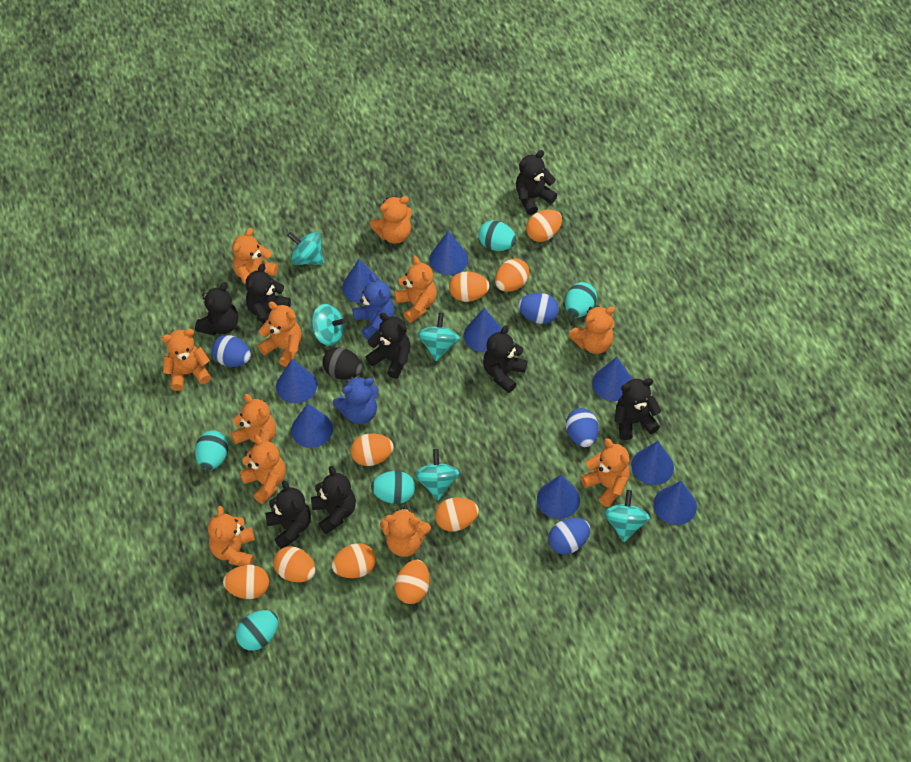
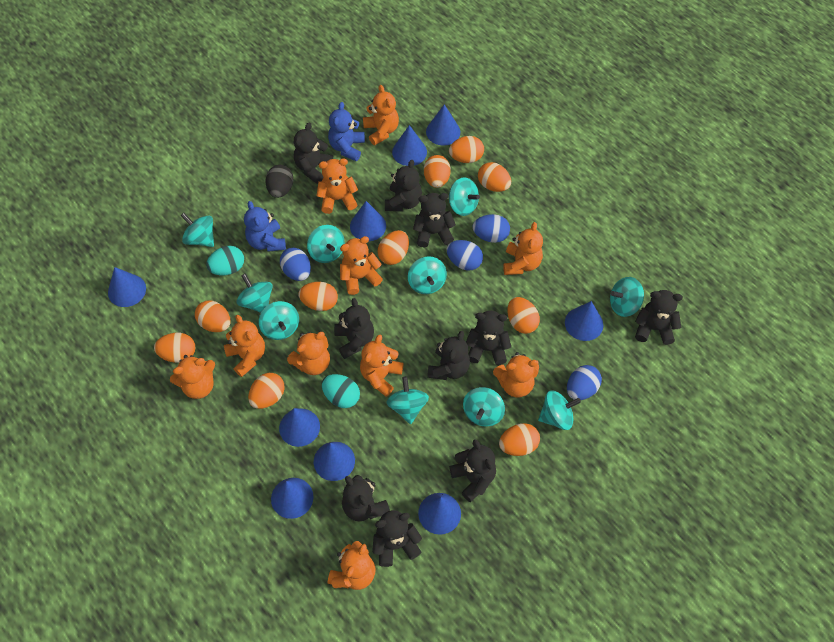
black teddy bear: [195,282,238,336] [245,263,291,324] [265,481,311,549] [311,466,356,534] [366,313,411,379] [483,325,528,393] [516,150,557,215] [614,378,661,440] = 8 -> [294,123,333,184] [334,298,374,359] [342,475,390,521] [372,510,422,567] [385,160,422,211] [413,193,456,248] [427,331,470,380] [449,440,496,502] [466,311,511,365] [635,290,683,345] = 10
orange egg: [223,565,269,599] [273,546,316,582] [331,543,376,578] [351,433,394,466] [394,560,430,604] [435,497,479,531] [449,271,490,302] [495,258,530,292] [526,209,562,242] = 9 -> [154,333,195,363] [195,300,231,332] [248,373,285,409] [299,282,338,311] [378,230,409,265] [424,155,451,188] [449,136,484,163] [478,162,511,192] [499,423,540,456] [507,297,540,334] = 10
orange teddy bear: [161,329,211,391] [208,506,255,566] [231,394,276,455] [232,228,278,285] [240,435,286,504] [258,301,302,367] [370,196,412,243] [380,507,431,557] [394,256,437,323] [568,306,615,354] [581,438,630,507] = 11 -> [170,355,215,399] [224,315,265,377] [287,332,330,375] [316,158,358,214] [328,541,376,590] [340,236,383,295] [360,335,404,397] [363,85,399,145] [493,352,539,397] [503,222,543,275] = 10
turquoise egg: [195,430,228,470] [236,610,278,651] [371,471,415,504] [478,221,516,251] [565,282,597,317] = 5 -> [206,245,244,275] [322,374,360,408] = 2
turquoise spinning top: [287,232,324,265] [310,304,346,346] [414,449,459,500] [418,313,460,361] [604,490,650,542] = 5 -> [180,213,214,247] [236,273,273,313] [259,301,299,340] [307,225,345,263] [386,376,429,424] [408,256,447,294] [449,177,480,216] [463,387,505,426] [538,390,581,430] [610,277,644,317] = 10

